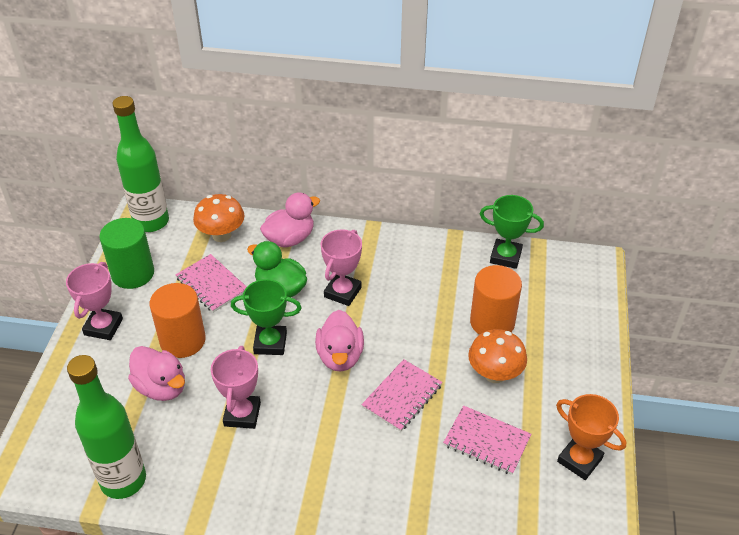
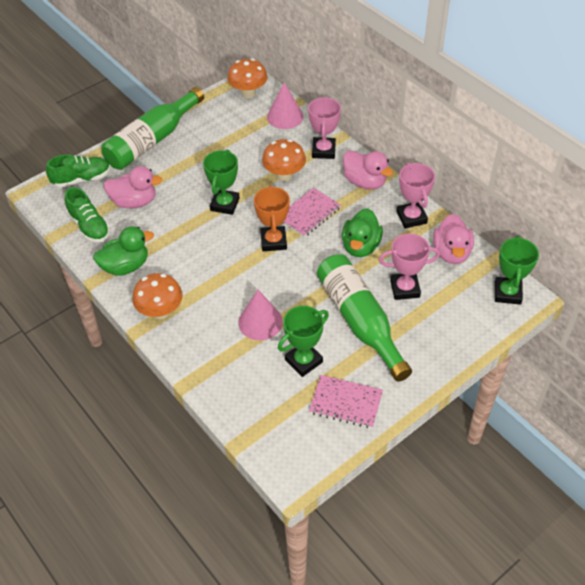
green cylinder: [99,218,154,289] = 1 -> none = 0
green duck: [247,241,307,297] = 1 -> [93,226,154,276] [342,208,383,257] = 2
green shoe: none = 0 -> [46,154,111,188] [65,187,110,243] = 2
green trophy: [231,279,302,355] [480,195,544,269] = 2 -> [203,150,240,215] [278,306,329,377] [495,236,539,305] = 3
orange cylinder: [149,283,206,358] [470,265,522,335] = 2 -> none = 0
orange mushroom: [193,194,244,242] [468,329,527,383] = 2 -> [132,273,183,319] [227,59,268,98] [262,139,306,181] = 3
pink cone: none = 0 -> [238,290,283,340] [267,82,303,129] = 2
pink notebook: [175,254,247,313] [361,359,442,432] [443,405,531,475] = 3 -> [283,188,341,237] [309,375,383,428] = 2

